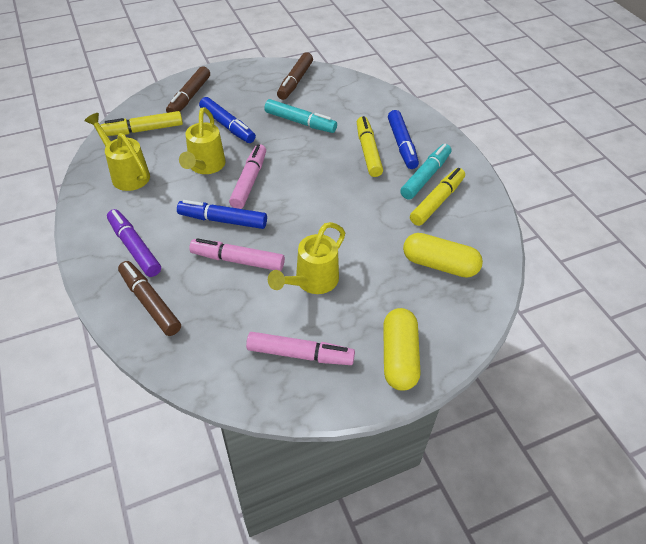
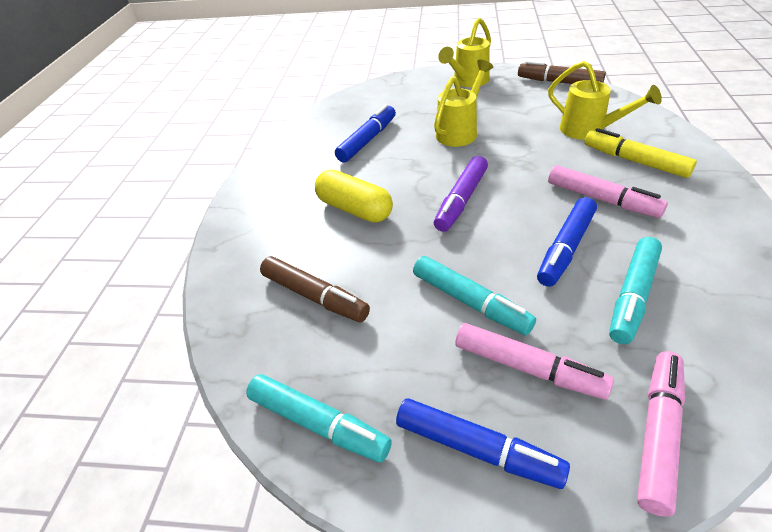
brown marker: [118,261,181,336] [166,66,210,113] [277,52,313,100] = 3 -> [260,256,370,322] [518,61,606,84] = 2
turquoise marker: [264,99,337,133] [400,143,451,200] = 2 -> [246,374,392,463] [413,256,536,335] [609,237,662,344] = 3
yellow capsule: [383,308,420,391] [403,233,483,278] = 2 -> [315,169,393,223] = 1
yellow marker: [101,111,183,136] [357,116,383,177] [410,168,465,226] = 3 -> [584,128,697,178] = 1

